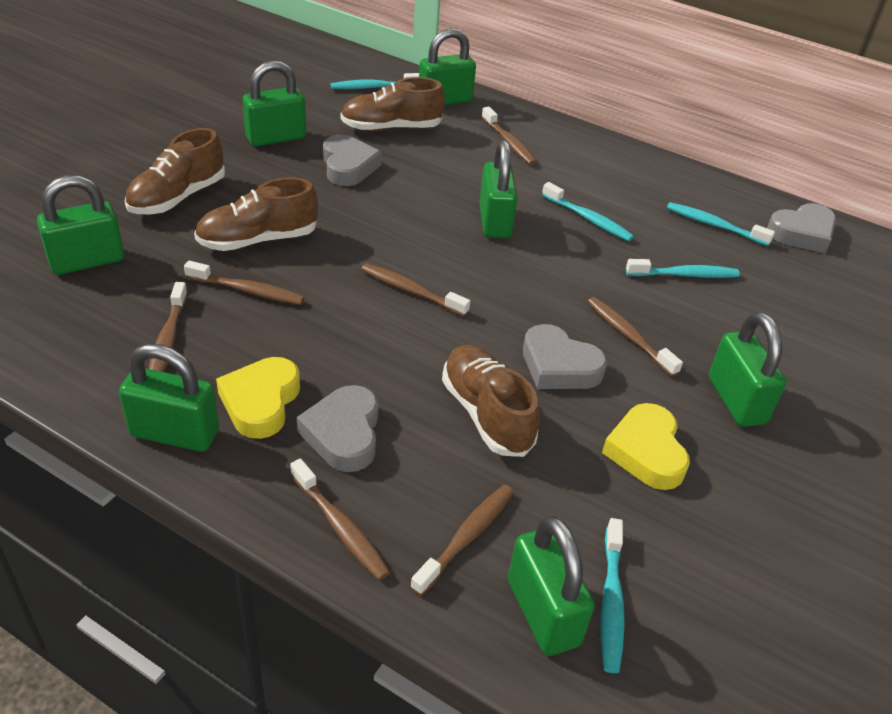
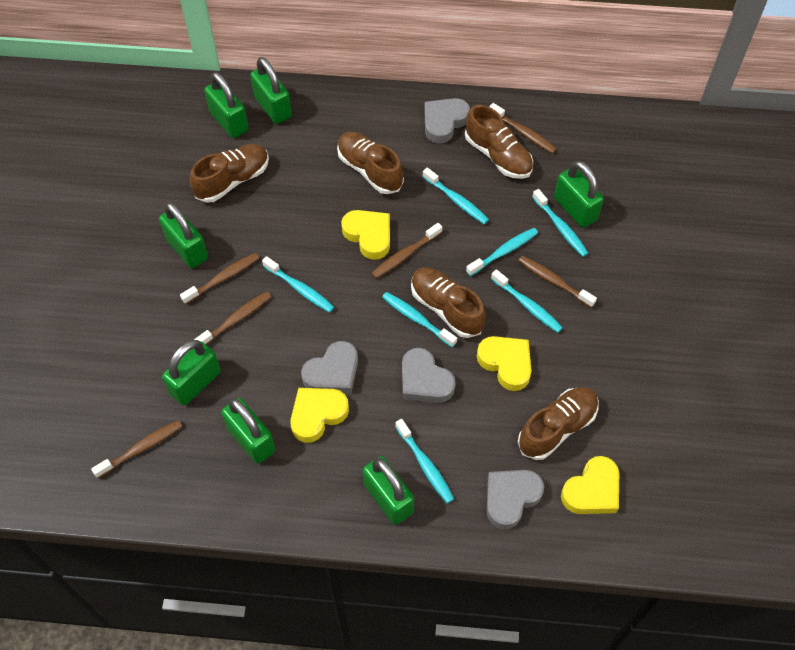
brown shoe: [124,128,225,215] [194,177,318,251] [340,77,445,131] [442,345,540,457] = 4 -> [190,144,269,203] [337,132,404,194] [411,267,486,338] [465,105,533,179] [518,387,599,460] = 5
brown toothbrush: [149,282,188,372] [184,261,305,305] [290,458,390,580] [361,263,470,316] [410,485,514,596] [482,107,537,165] [588,297,683,377] = 7 -> [91,420,182,478] [180,253,259,304] [194,292,271,345] [371,223,442,279] [489,103,556,154] [518,256,597,308] = 6
turquoise toothbrush: [331,73,419,89] [542,182,634,241] [600,518,625,673] [626,259,740,278] [667,202,775,246] = 5 -> [262,256,334,313] [382,292,457,347] [395,419,454,504] [423,168,489,224] [466,228,538,276] [491,269,563,333] [532,189,588,257] = 7
yellow heart: [216,357,300,439] [602,403,690,490] = 2 -> [290,388,349,443] [341,210,390,260] [477,336,532,391] [561,456,619,514] = 4

